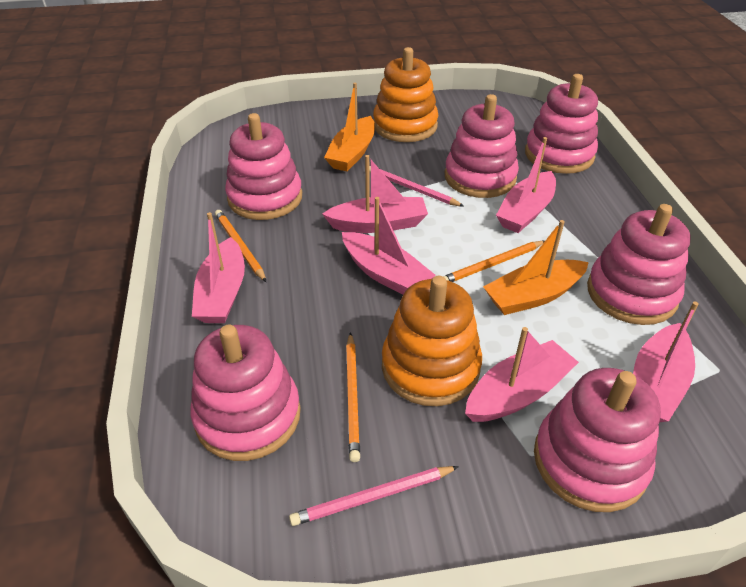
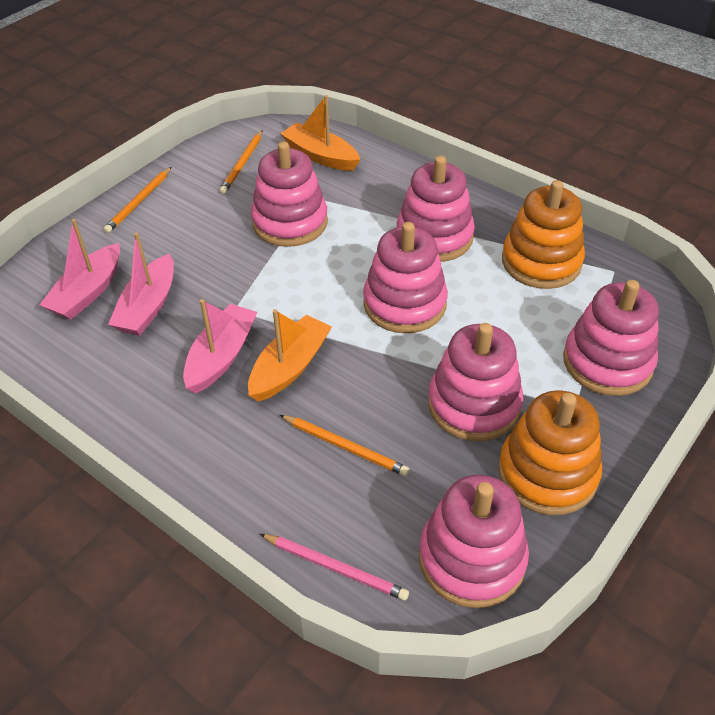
pink boat: [192,212,245,323] [322,155,428,233] [342,197,436,295] [465,327,579,422] [496,137,556,233] [633,301,699,422] = 6 -> [40,219,120,320] [108,232,174,336] [183,299,257,394] = 3
pink pencil: [289,466,459,526] [369,166,464,207] = 2 -> [260,534,409,601] = 1

